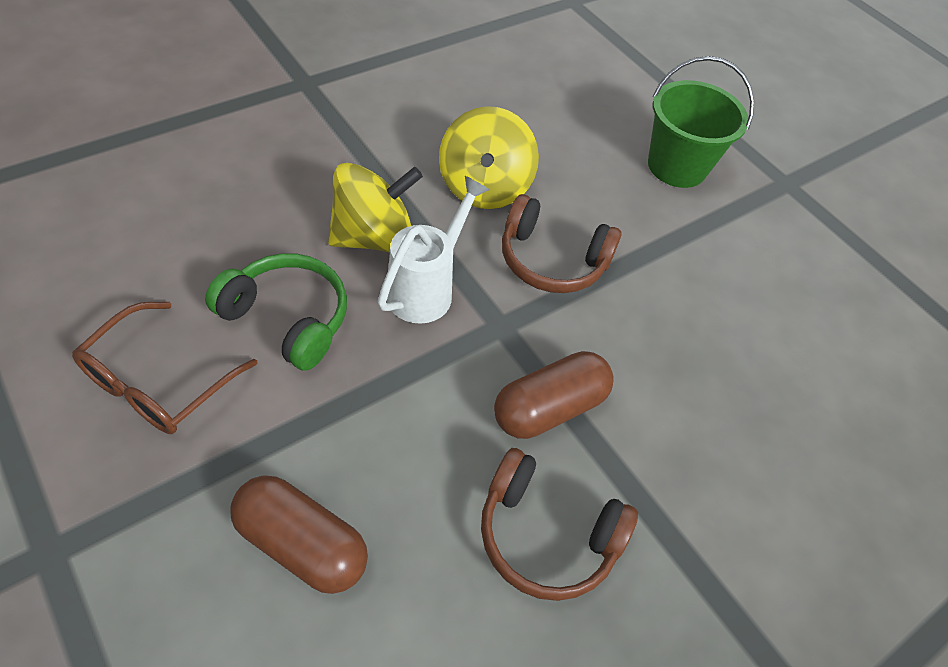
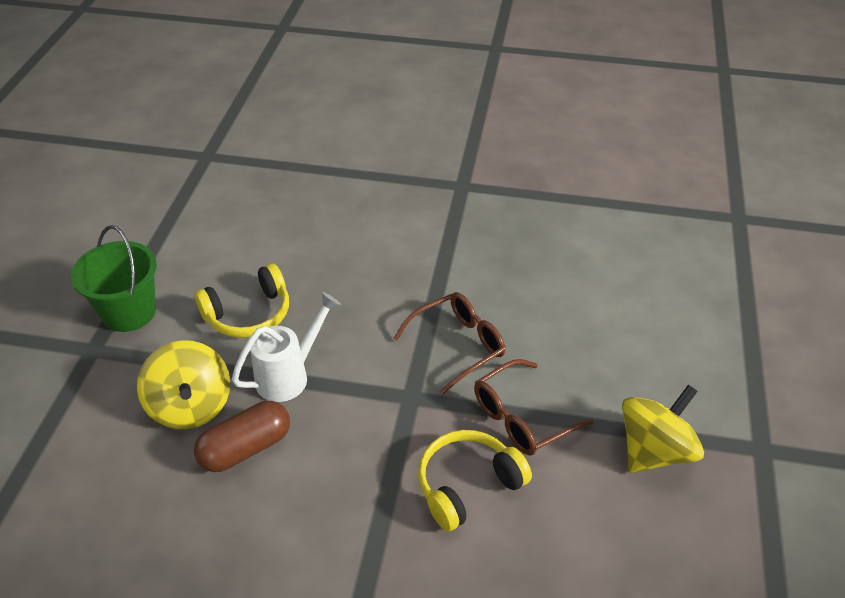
brown capsule: [230,475,368,594] [494,351,614,439] = 2 -> [194,401,290,472] = 1
brown glasses: [72,302,258,434] = 1 -> [393,292,505,395] [474,359,594,456] = 2
brown headphones: [481,448,638,601] [502,194,622,293] = 2 -> none = 0
green headphones: [205,253,347,371] = 1 -> none = 0
yellow headphones: none = 0 -> [195,263,289,338] [418,430,532,531] = 2

